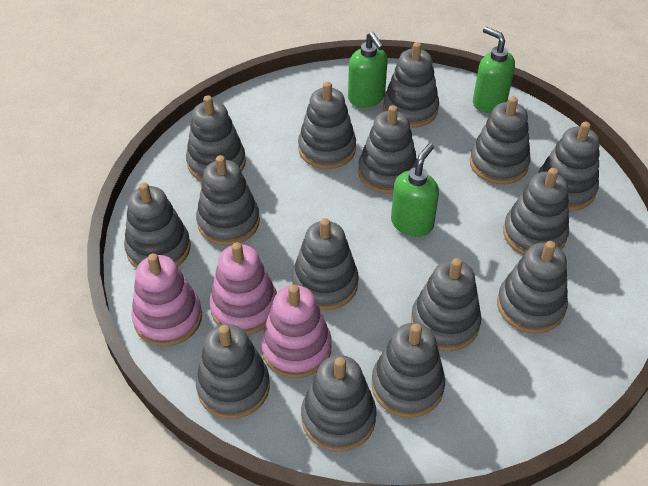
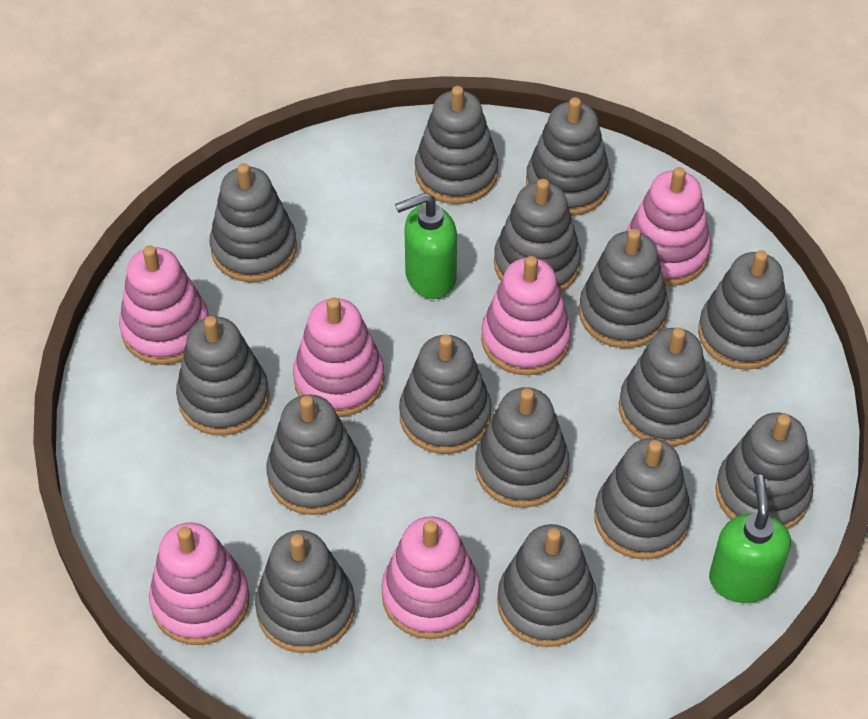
green soap dispenser: [348,32,388,108] [391,143,439,237] [473,27,515,113] = 3 -> [395,193,457,299] [709,475,791,603] = 2
pink stacking toy: [131,253,202,346] [209,242,277,335] [261,285,332,378] = 3 -> [119,245,209,365] [149,522,250,645] [293,297,385,417] [381,516,480,639] [481,256,571,376] [626,167,711,286] = 6

